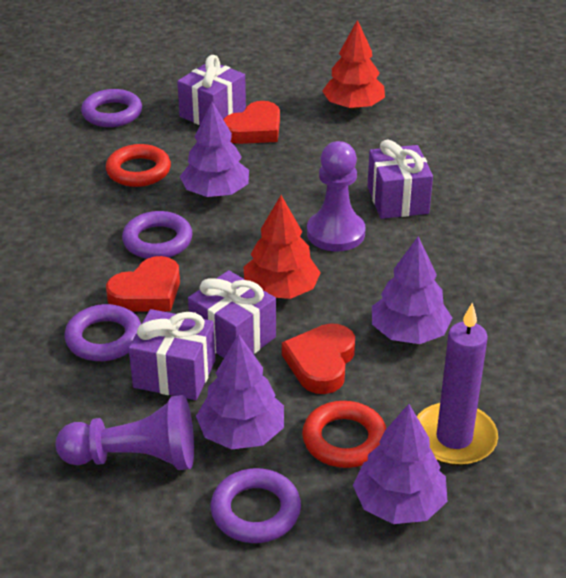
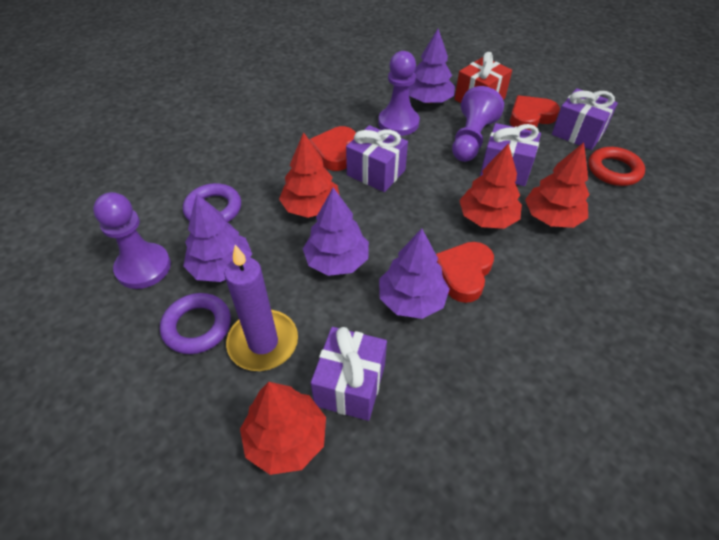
purple pawn: [56,395,194,470] [307,141,365,251] = 2 -> [93,192,171,289] [378,51,420,136] [452,86,504,162] = 3
purple ring: [64,304,141,361] [81,89,142,127] [122,211,193,259] [211,468,301,543] = 4 -> [160,293,231,354] [183,183,241,222] = 2
red gift: none = 0 -> [455,52,512,103] = 1
red ring: [106,144,171,187] [302,401,386,468] = 2 -> [588,147,645,186] = 1
red tree: [244,195,321,299] [322,20,385,110] = 2 -> [240,382,326,475] [279,132,340,218] [459,143,522,229] [525,142,589,228] = 4

